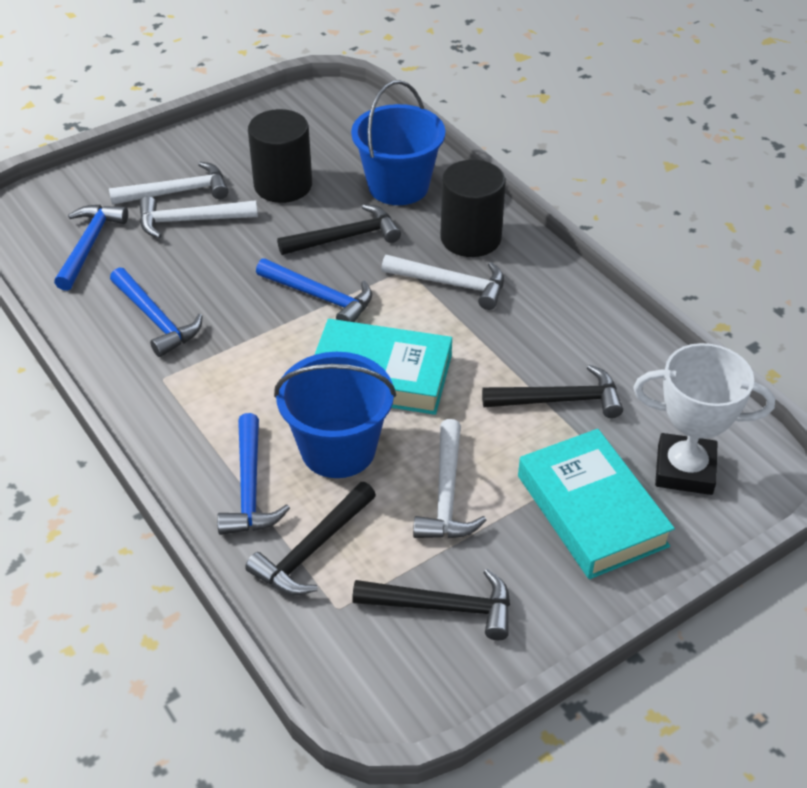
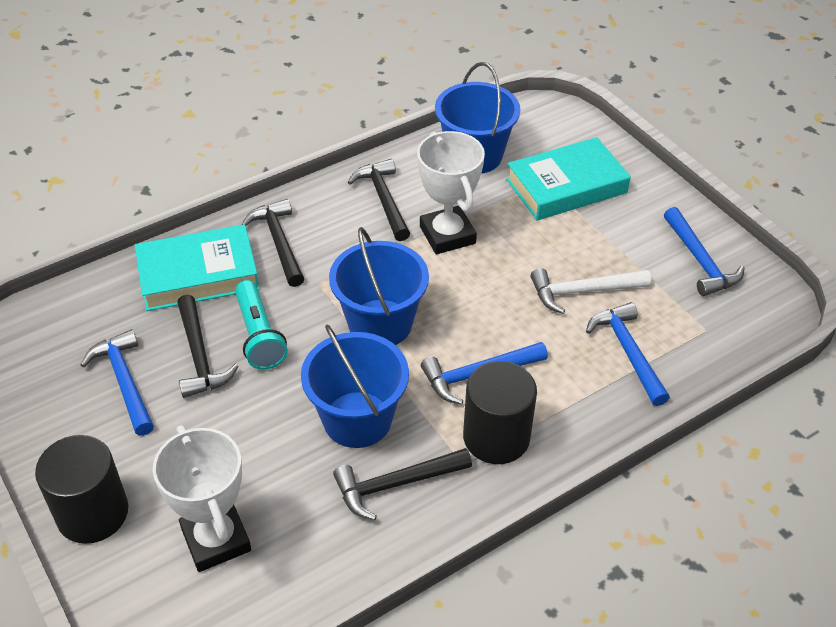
blue bucket: [274,352,396,478] [351,80,445,205] = 2 -> [301,324,409,448] [329,227,429,345] [435,62,520,174] = 3
turquoise flashlight: none = 0 -> [235,280,288,370] = 1
white hammer: [109,162,228,205] [139,196,258,238] [382,255,504,310] [413,419,486,538] = 4 -> [531,268,651,314] = 1
white trophy: [633,343,775,495] = 1 -> [153,425,251,572] [417,131,485,254] = 2

